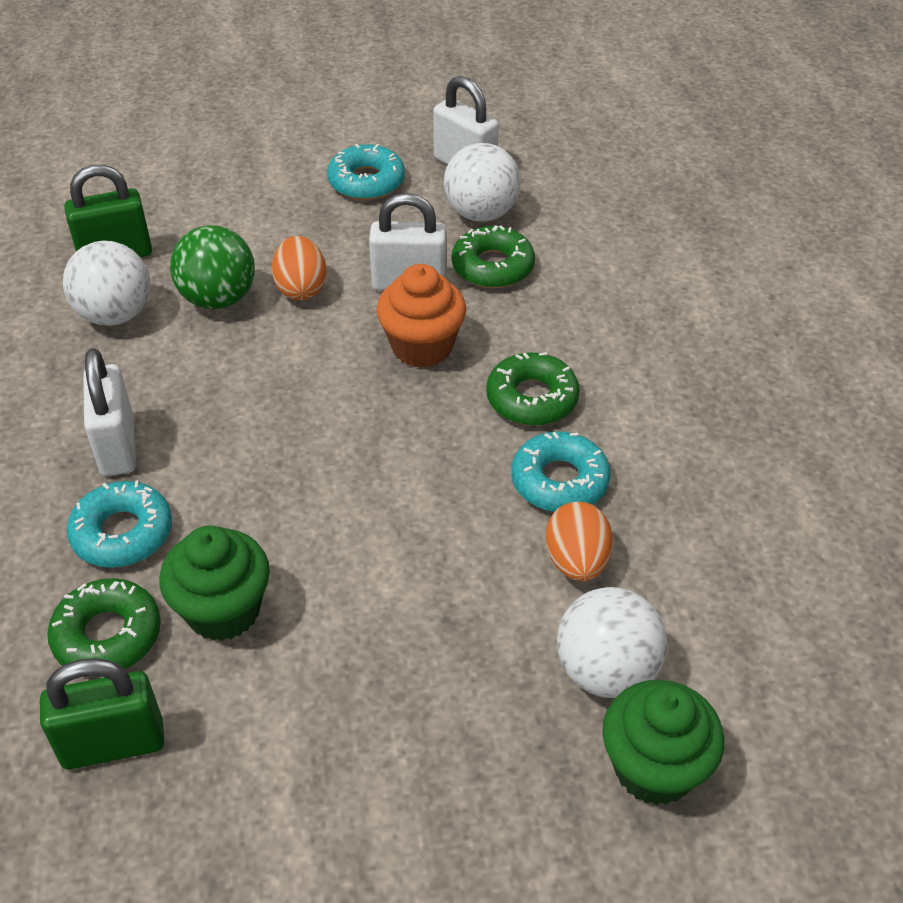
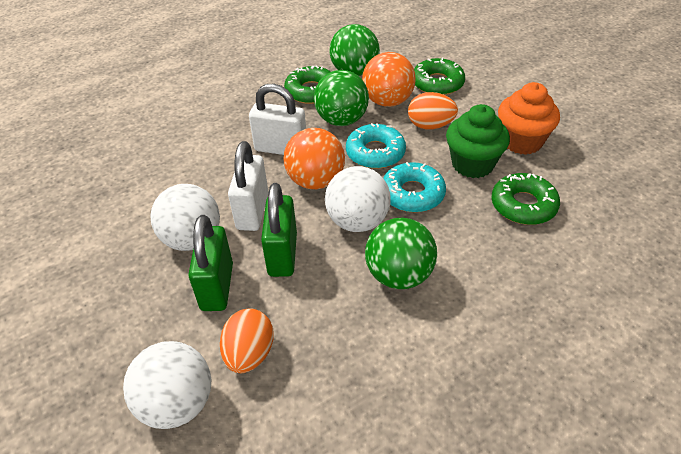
green ball: [170,225,255,309] = 1 -> [314,70,369,126] [329,24,380,76] [365,218,437,289] = 3
green cupcake: [159,525,270,641] [602,680,724,806] = 2 -> [446,104,510,178] = 1
orange ball: none = 0 -> [283,128,345,189] [362,52,416,107] = 2
turquoise donut: [67,480,172,568] [327,144,405,200] [511,431,611,512] = 3 -> [346,123,406,169] [383,162,446,212] = 2
white padlock: [83,348,136,476] [369,193,447,291] [433,76,499,165] = 3 -> [228,141,269,231] [249,84,306,155] = 2

